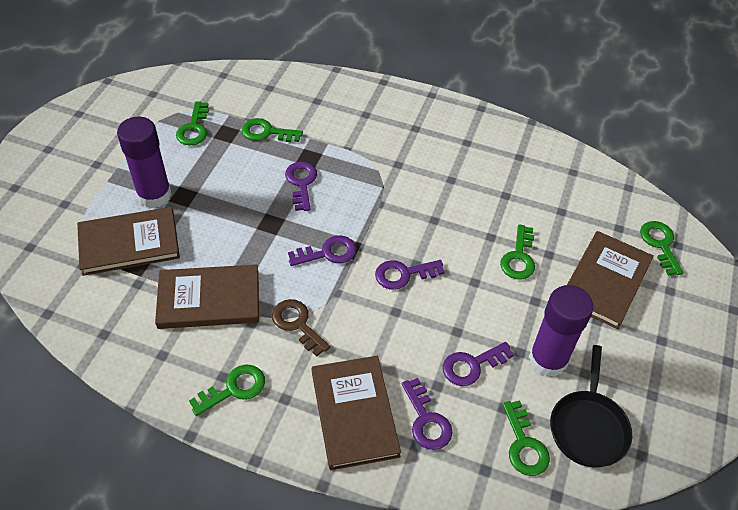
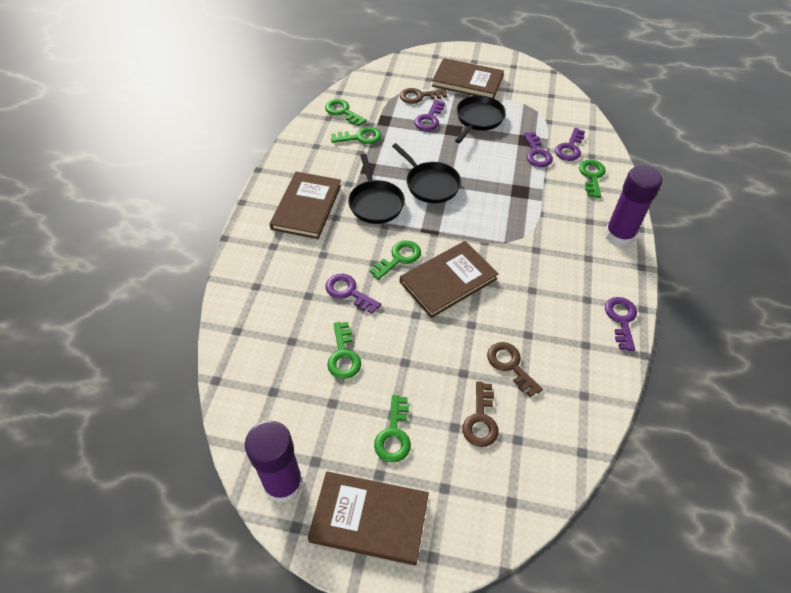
black pan: [550,345,632,467] = 1 -> [348,154,405,224] [392,143,461,203] [455,95,506,143] = 3
brown key: [272,299,330,357] = 1 -> [400,88,447,104] [463,381,499,447] [487,342,543,397] = 3

